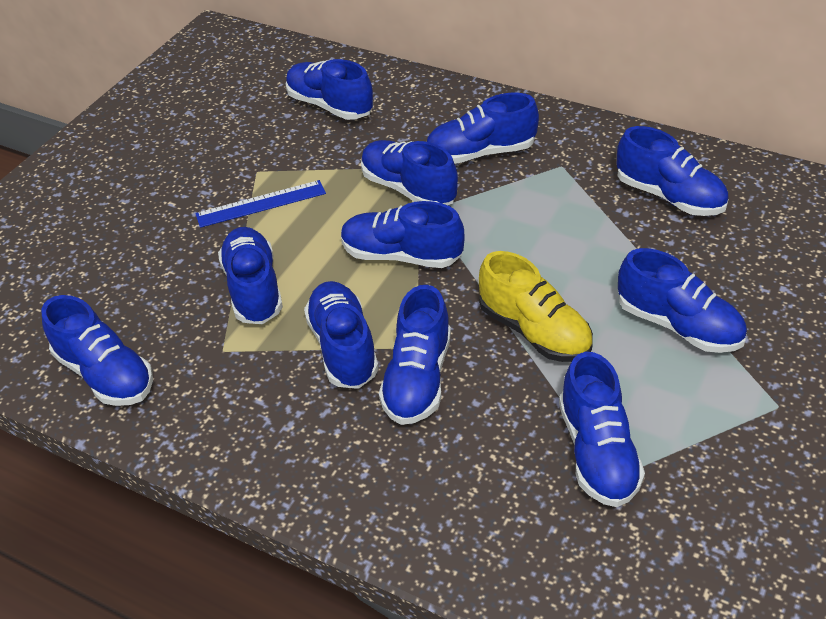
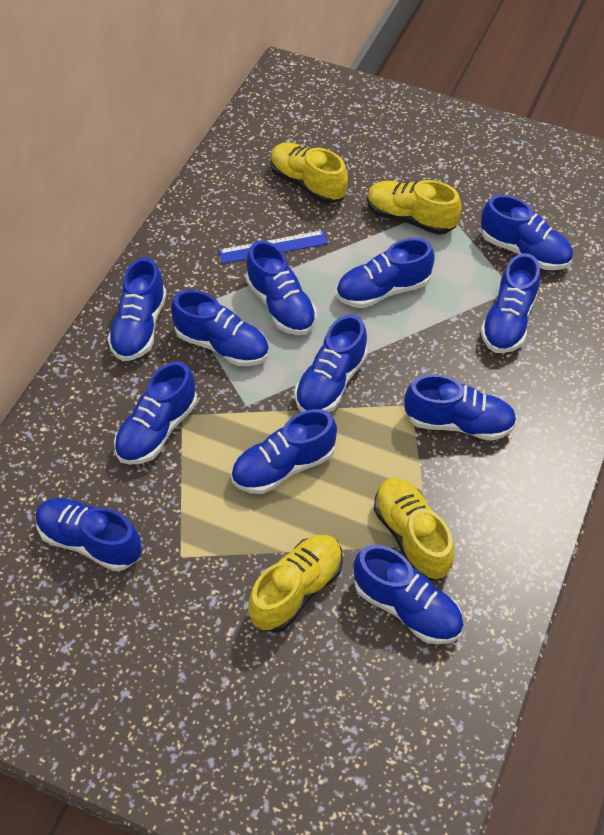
blue shoe: [41,295,153,406] [218,227,283,324] [286,59,373,120] [304,281,379,389] [341,201,465,268] [361,140,458,205] [379,285,451,425] [426,93,539,164] [559,352,645,507] [617,126,729,216] [618,248,747,353] = 11 -> [36,498,142,571] [108,258,167,361] [114,361,197,465] [171,290,269,366] [231,409,337,494] [246,241,317,335] [295,314,368,412] [336,238,435,308] [353,545,464,645] [404,374,517,441] [480,253,540,353] [481,195,573,270] = 12
yellow shoe: [479,251,593,362] = 1 -> [248,535,343,633] [270,142,348,204] [367,180,461,235] [374,478,454,580] = 4

